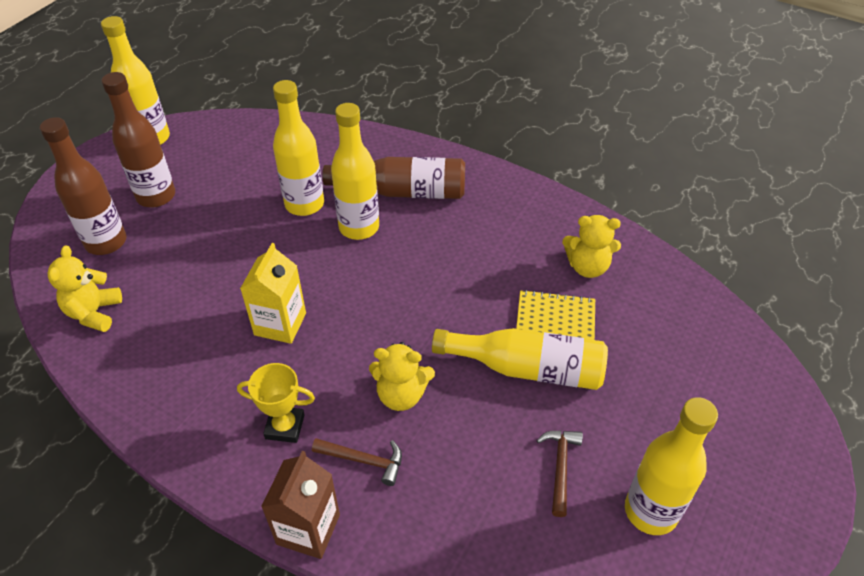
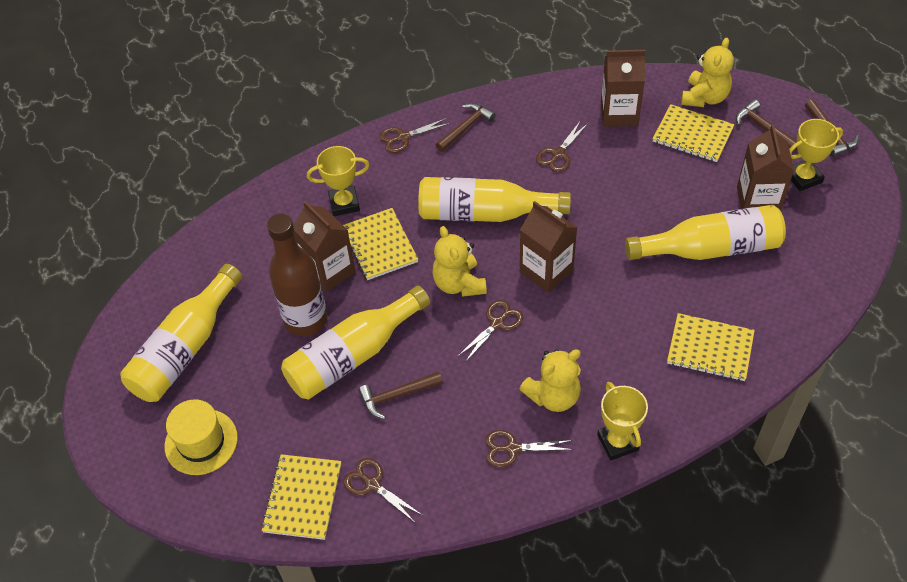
brown bottle: [40,117,126,255] [102,72,175,207] [322,157,465,199] = 3 -> [267,214,327,336] = 1
brown carton: [261,451,340,559] = 1 -> [293,201,356,293] [520,201,577,293] [601,50,646,127] [737,125,794,211] = 4
brown hammer: [312,438,402,486] [536,431,583,517] = 2 -> [358,372,443,419] [436,103,496,152] [736,99,797,151] [805,99,859,157] = 4
brown scissors: none = 0 -> [343,458,422,522] [379,118,450,153] [457,300,523,361] [485,430,574,467] [536,120,587,172] = 5
yellow bottle: [101,16,170,145] [273,80,324,216] [331,103,379,240] [432,328,608,390] [625,397,718,535] = 5 -> [120,264,242,402] [281,286,430,399] [418,177,571,222] [625,205,786,260] = 4
yellow carton: [240,243,306,344] = 1 -> none = 0
yellow hat: none = 0 -> [165,399,238,475] = 1
yellow notebook: [516,290,595,340] = 1 -> [261,454,341,540] [343,208,418,280] [653,104,735,162] [667,313,755,381] = 4
yellow trophy: [237,363,315,443] = 1 -> [307,146,369,216] [597,382,648,461] [789,119,843,191] = 3

